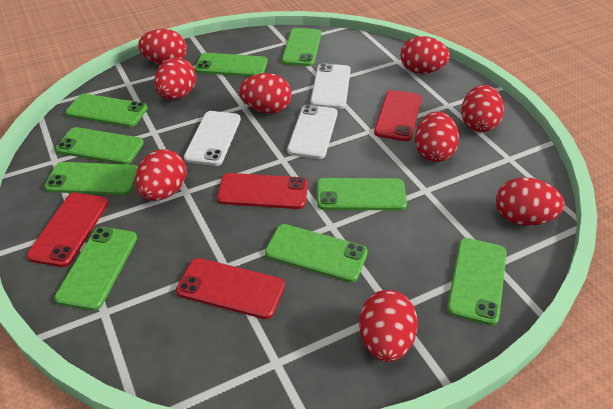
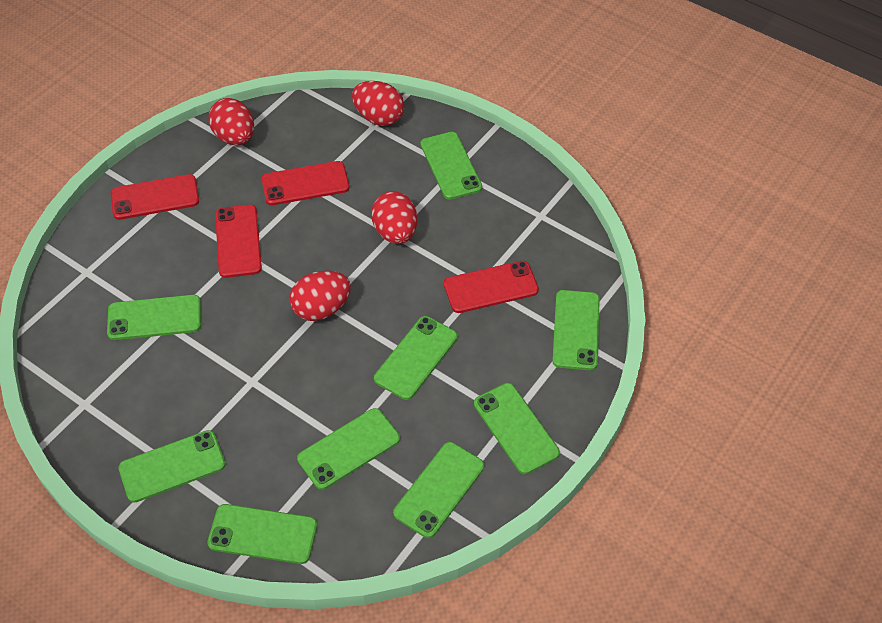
red egg: [135,149,186,201] [138,29,187,65] [154,58,196,100] [239,73,292,114] [359,290,418,362] [400,36,450,74] [415,112,459,162] [461,85,504,132] [496,177,565,226] = 9 -> [208,98,254,145] [290,270,351,321] [352,81,404,126] [371,191,417,244] = 4
white phone: [184,111,241,166] [287,105,337,159] [310,63,351,109] = 3 -> none = 0

